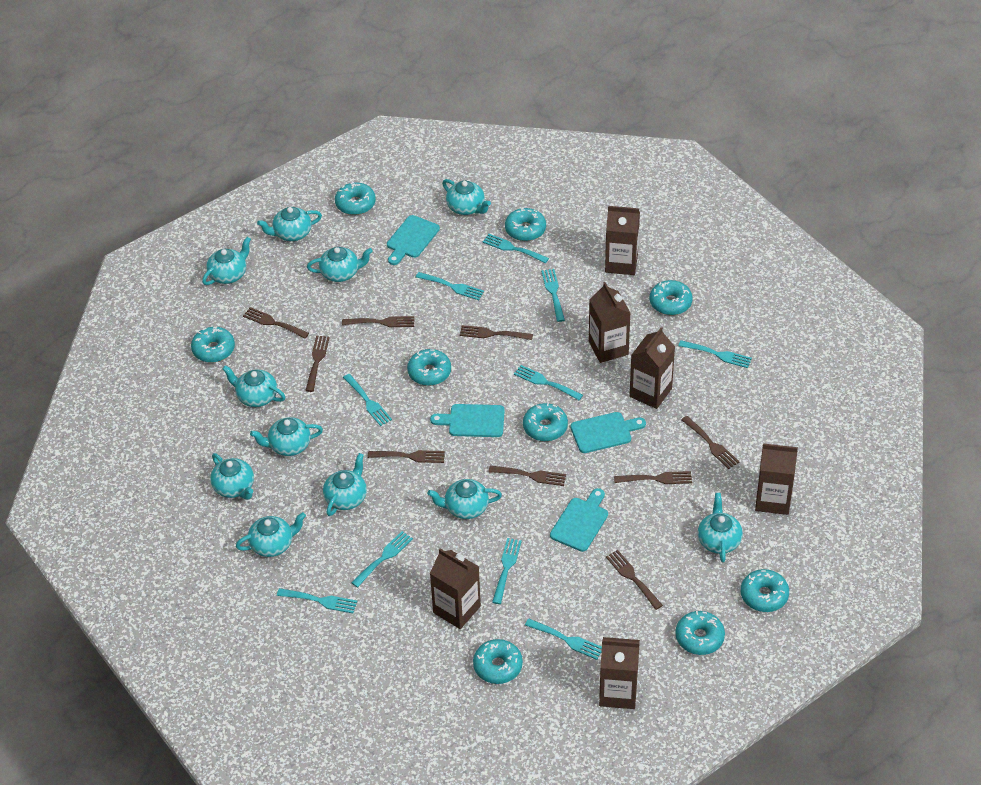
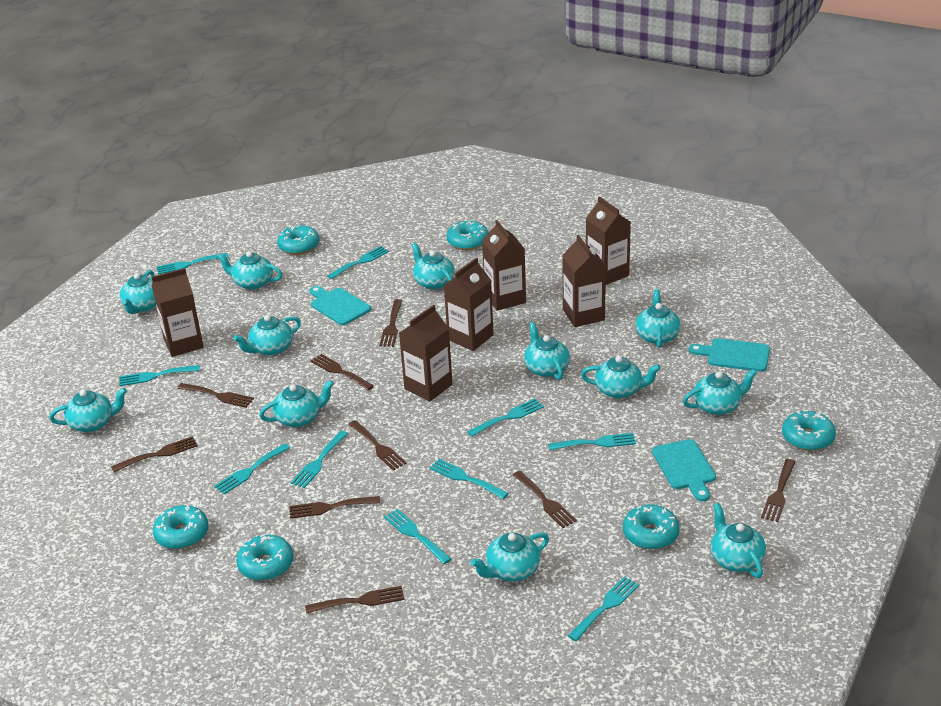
turquoise cutting board: [387,215,440,265] [430,404,505,437] [550,488,608,552] [570,412,646,453] = 4 -> [309,286,371,325] [652,439,716,501] [689,338,770,372] = 3
turquoise donut: [191,326,235,363] [335,182,376,215] [407,349,451,386] [473,639,523,684] [505,207,546,241] [523,403,568,441] [649,280,693,315] [675,611,725,655] [741,569,789,612] = 9 -> [153,505,209,549] [236,534,293,581] [277,225,319,255] [447,220,489,250] [623,505,679,549] [782,410,836,451] = 6
turquoise teapot: [202,237,251,285] [210,453,254,500] [222,365,285,407] [236,512,306,557] [250,417,323,456] [257,207,322,241] [307,247,373,282] [323,453,367,516] [427,479,502,519] [442,179,491,215] [698,493,743,563] = 11 -> [49,388,127,432] [120,270,156,314] [217,251,282,290] [233,315,301,356] [259,380,334,427] [412,243,455,290] [471,532,549,581] [524,322,570,380] [581,356,661,398] [635,289,681,348] [683,369,757,415] [711,503,766,578] = 12

